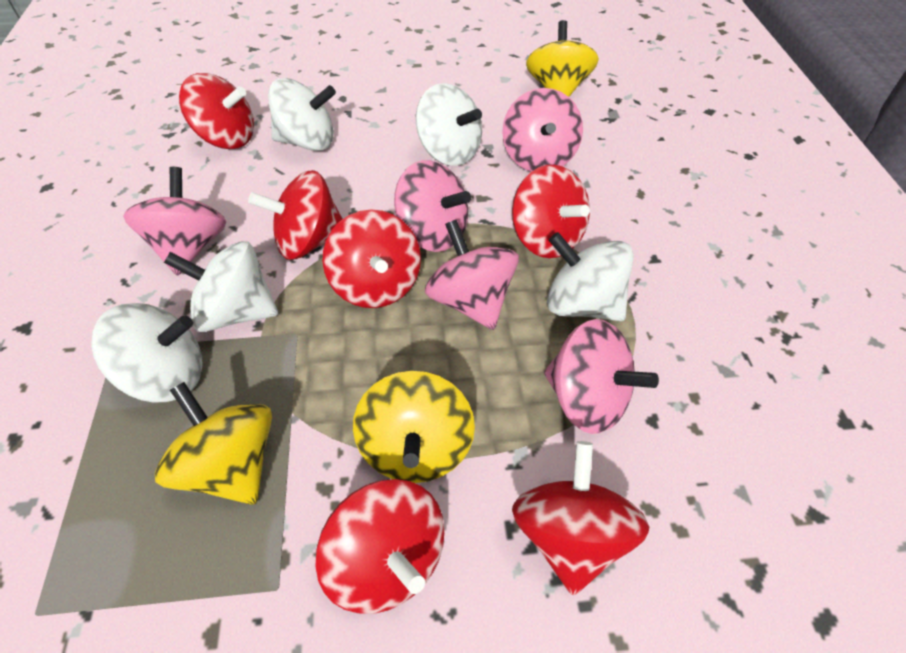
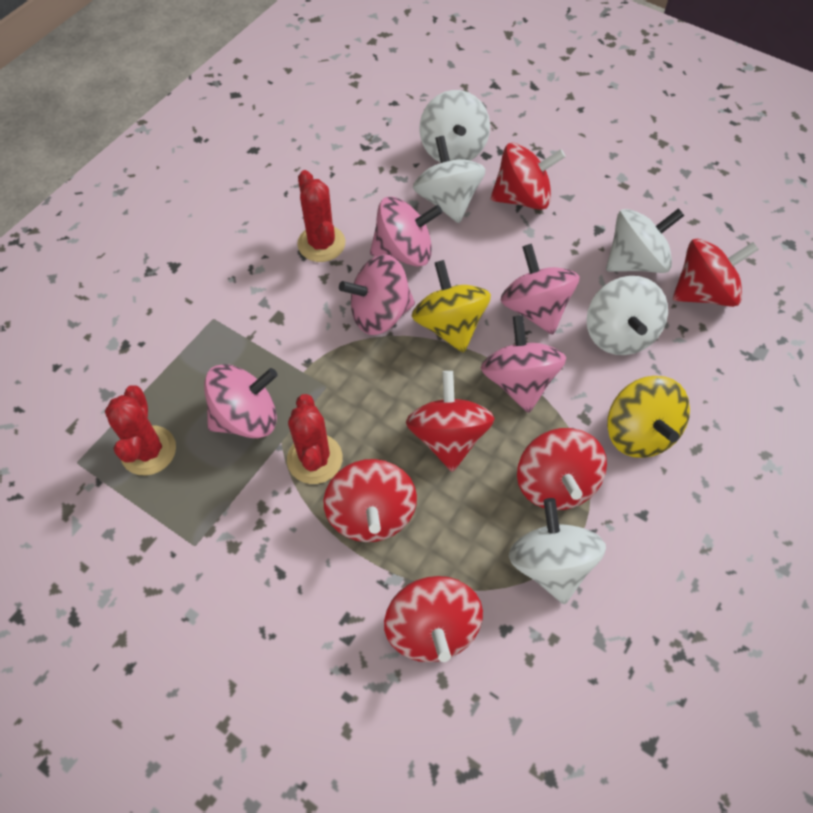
red cactus: none = 0 -> [105,385,176,476] [287,394,343,484] [297,170,345,262] = 3
yellow spinning top: [155,382,272,505] [353,371,475,483] [526,20,599,97] = 3 -> [411,260,491,353] [607,376,690,458] = 2

